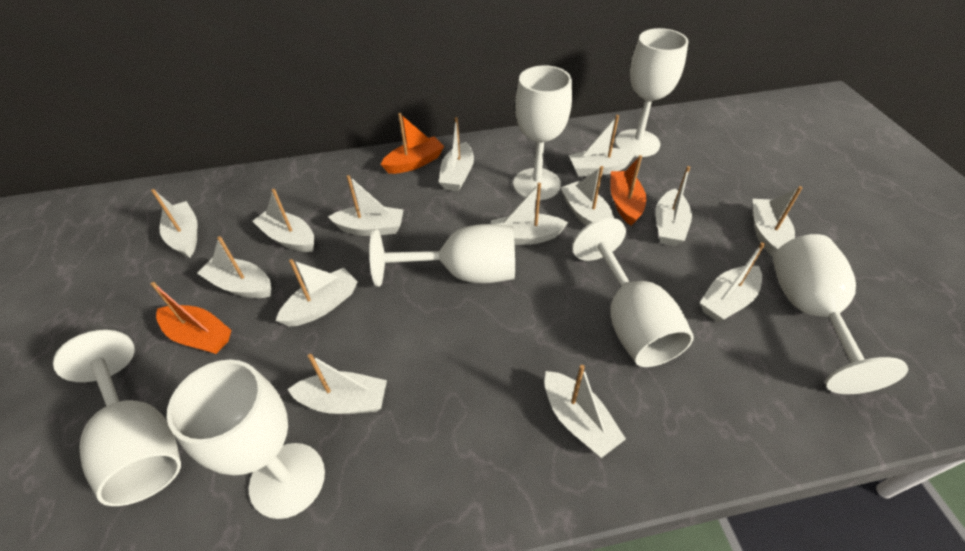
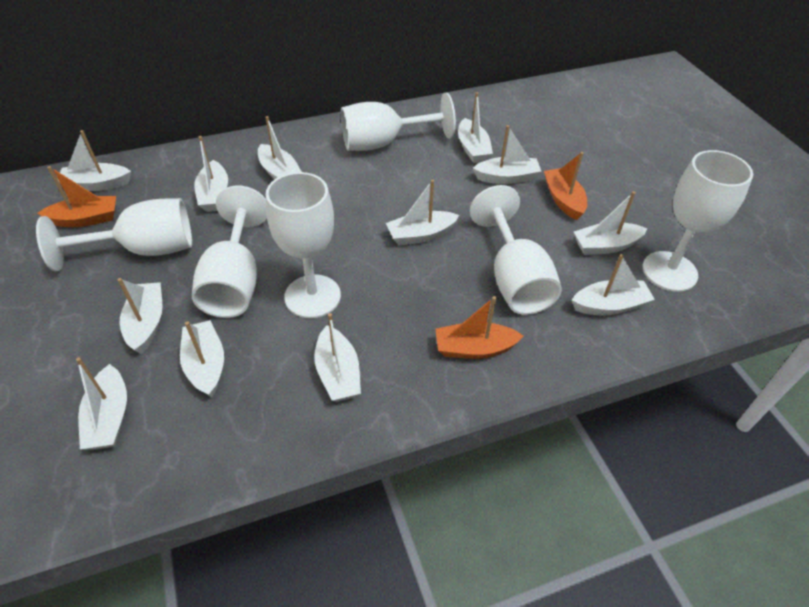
white boat: [151,189,197,258] [197,236,271,298] [252,189,314,252] [276,259,358,327] [287,354,387,414] [328,175,404,236] [439,117,474,191] [491,183,568,245] [545,365,626,458] [561,166,614,226] [569,115,636,177] [655,166,692,246] [700,242,765,322] [753,186,803,257] = 14 -> [57,130,131,191] [76,357,127,449] [117,278,162,354] [180,320,224,397] [194,136,228,212] [258,116,302,179] [314,313,361,402] [386,180,459,245] [458,92,493,163] [473,125,542,184] [572,254,655,316] [574,191,647,255] = 12
white goblet: [53,330,181,506] [167,360,325,519] [369,224,515,287] [513,65,572,200] [572,218,694,367] [615,28,689,157] [773,234,908,394] = 7 -> [36,198,192,271] [192,186,267,318] [266,172,341,318] [341,93,456,151] [470,185,562,315] [643,150,753,292] = 6

